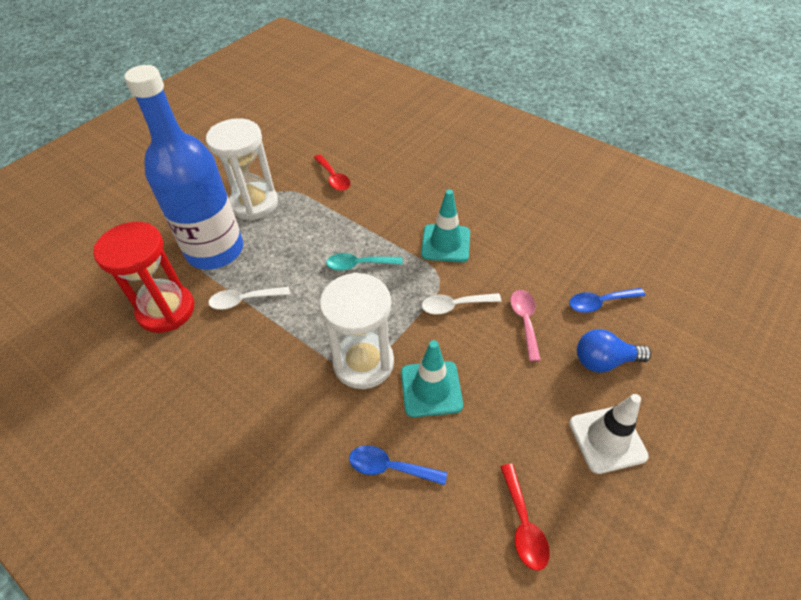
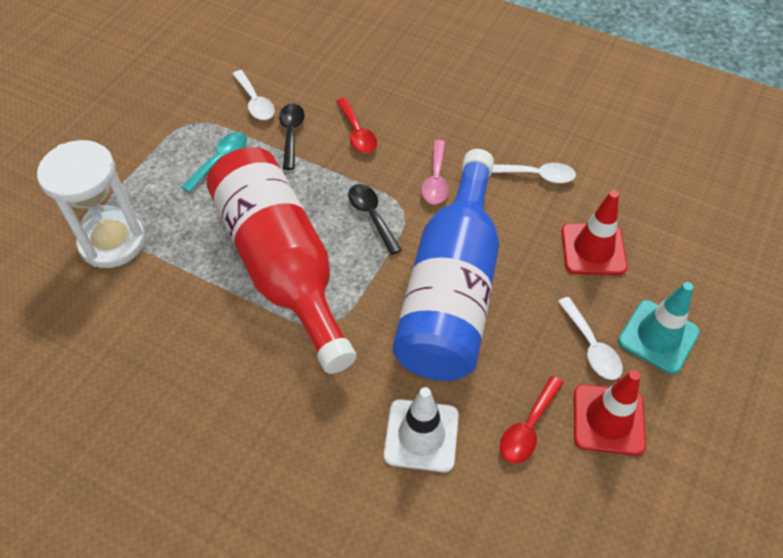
black spoon: none = 0 -> [279,103,305,170] [348,184,402,255] = 2
blue light bulb: [577,329,651,373] = 1 -> none = 0
blue spoon: [349,445,447,485] [569,288,646,313] = 2 -> none = 0
red bottle: none = 0 -> [207,147,356,374] = 1
red hourglass: [93,222,194,333] = 1 -> none = 0
red traffic cone: none = 0 -> [562,190,627,275] [574,370,646,456] = 2
turquoise traffic cone: [401,340,463,417] [421,189,470,262] = 2 -> [618,282,700,374] = 1
white hourglass: [206,118,278,220] [320,272,394,389] = 2 -> [37,140,146,268] = 1
white spoon: [208,287,290,310] [422,293,502,314] = 2 -> [233,70,275,120] [492,163,576,183] [558,297,623,380] = 3

